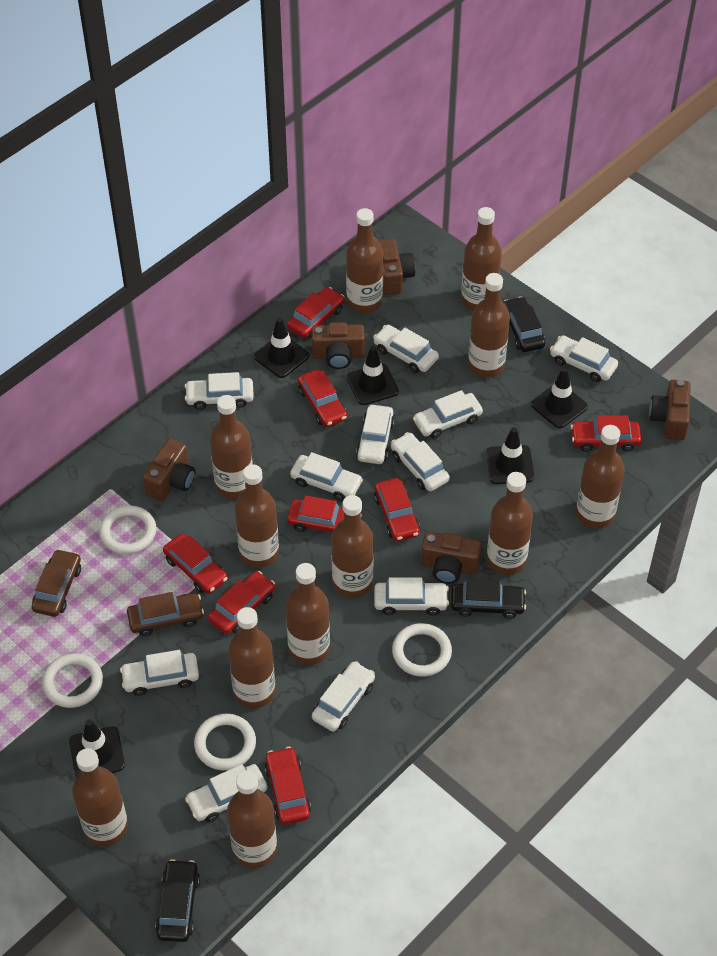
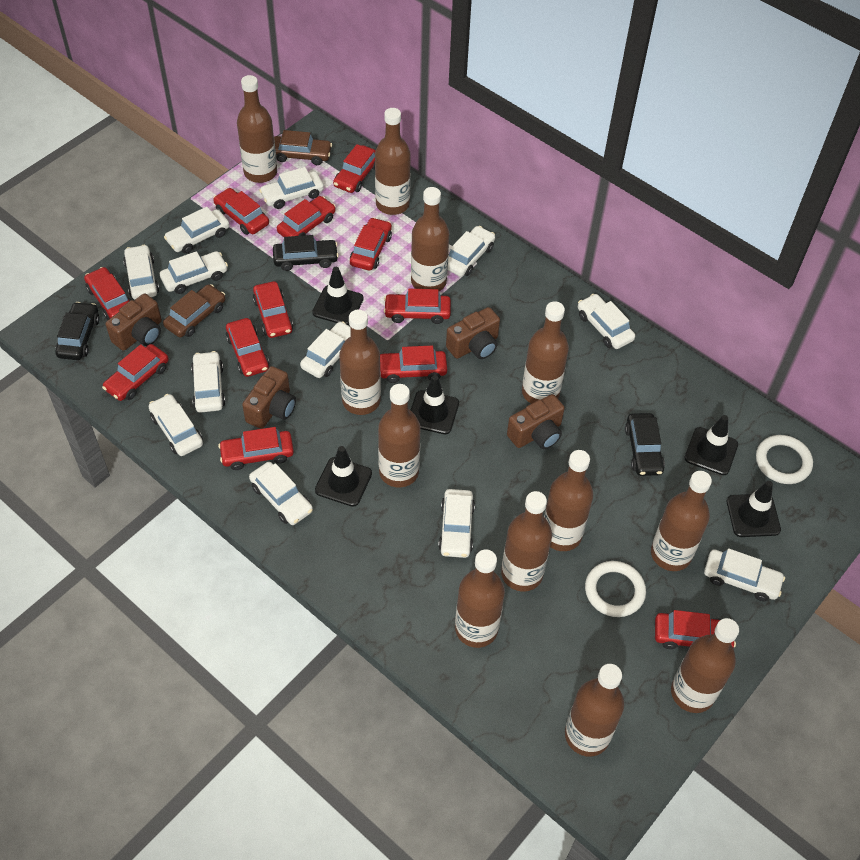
brown camera: [143,439,195,501] [312,322,365,369] [378,239,415,295] [421,532,481,584] [649,380,690,440] = 5 -> [106,293,162,351] [242,366,296,429] [446,307,500,359] [507,394,565,449] = 4
red car: [163,534,228,594] [208,571,275,634] [265,747,311,825] [287,287,345,338] [287,495,362,532] [298,369,347,427] [374,478,420,541] [571,415,642,452] = 8 -> [84,267,131,320] [102,344,169,401] [213,188,269,235] [218,427,294,470] [226,318,269,377] [253,281,293,338] [277,196,336,237] [333,144,376,193] [350,217,392,271] [380,346,447,383] [383,289,451,324] [655,610,736,649] = 12
white car: [120,650,199,696] [185,372,254,410] [185,764,268,822] [290,452,363,501] [312,661,375,732] [356,405,395,464] [373,325,439,373] [374,577,449,616] [391,432,450,491] [413,390,483,438] [550,335,618,382] = 11 -> [123,245,159,300] [149,394,203,456] [160,251,228,294] [164,207,230,254] [191,351,226,413] [249,462,313,525] [259,167,324,209] [300,321,351,378] [438,489,475,558] [448,226,495,276] [578,294,635,349] [704,548,785,601] = 12
white ring: [42,653,103,708] [99,506,156,554] [194,713,256,770] [392,623,452,677] = 4 -> [585,561,646,617] [756,435,813,484] = 2

